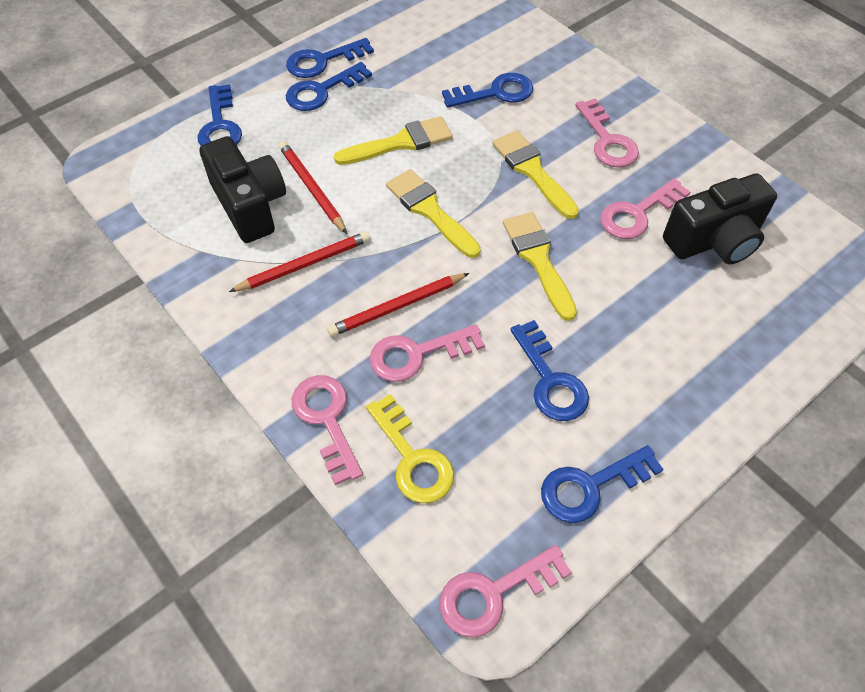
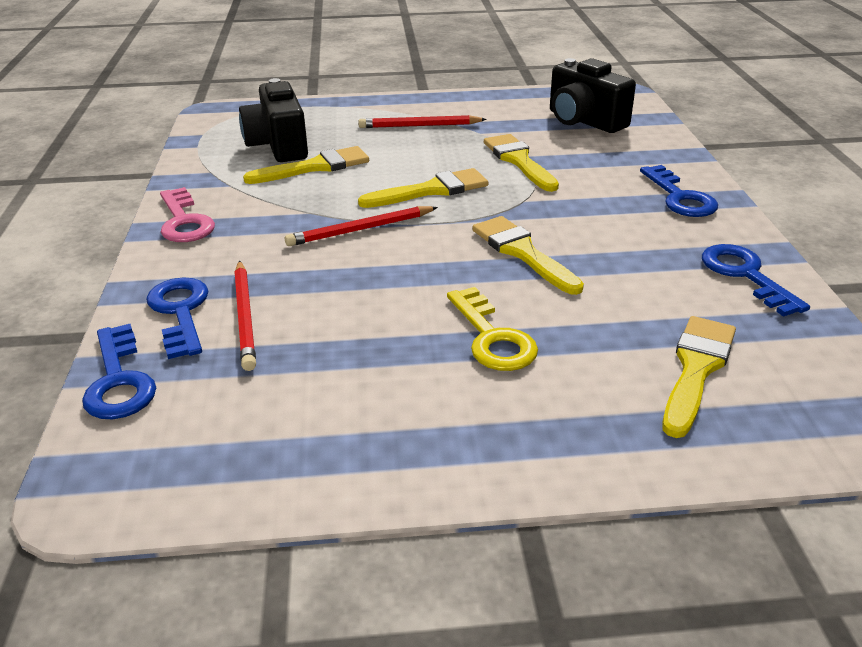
blue key: [197,84,242,146] [286,38,374,78] [286,62,372,111] [442,73,533,108] [510,320,589,421] [541,445,664,523] = 6 -> [82,324,156,419] [146,278,209,359] [640,165,718,217] [702,244,810,317] = 4
pink key: [292,375,363,485] [369,324,485,382] [440,545,572,638] [576,98,639,168] [600,178,690,239] = 5 -> [160,187,215,242] = 1
yellow brush: [334,116,453,165] [386,169,481,258] [492,131,579,219] [503,212,577,321] = 4 -> [243,146,369,184] [358,168,488,208] [472,216,584,295] [484,134,559,192] [662,316,736,438] = 5

